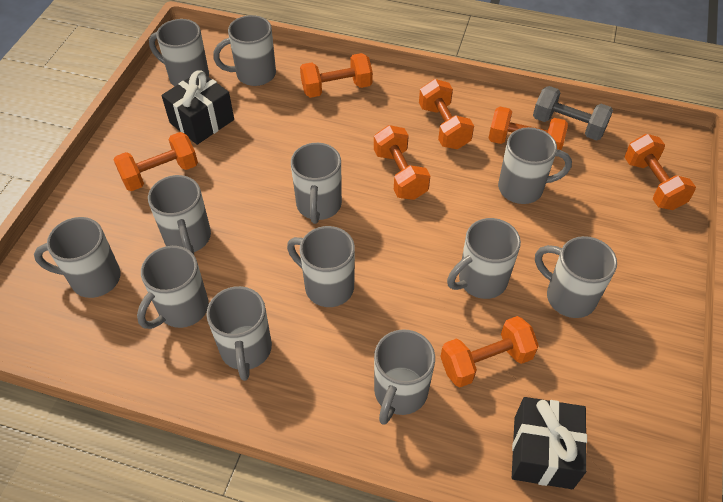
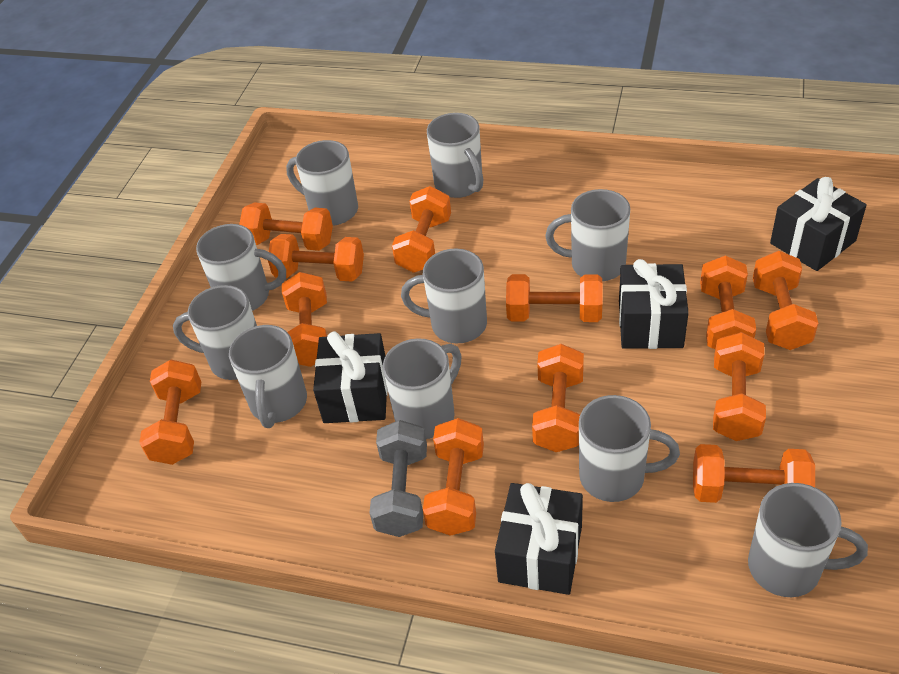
black gift: [161,70,234,145] [512,397,587,489] = 2 -> [313,331,388,423] [495,483,583,595] [619,259,689,349] [770,177,867,271] = 4
grey mug: [34,217,121,298] [137,246,209,329] [148,175,211,254] [149,19,209,86] [206,286,272,381] [213,15,276,86] [287,226,355,307] [291,143,342,224] [374,329,435,425] [447,218,521,299] [498,127,572,204] [535,236,617,318] = 12 -> [173,285,257,380] [196,224,286,311] [229,325,307,428] [286,140,358,226] [383,338,462,439] [401,248,487,343] [427,113,483,198] [545,189,630,281] [579,395,680,502] [748,483,868,597] = 10
orange dumbbell: [114,132,198,191] [300,53,373,98] [374,125,430,200] [419,79,474,149] [440,316,539,387] [488,107,568,150] [624,134,696,210] = 7 -> [139,360,201,465] [239,202,333,251] [268,234,364,282] [282,272,327,367] [392,186,451,273] [423,418,484,536] [506,274,603,322] [532,344,584,452] [693,444,815,503] [700,256,756,349] [713,332,766,441] [753,251,818,350] = 12

